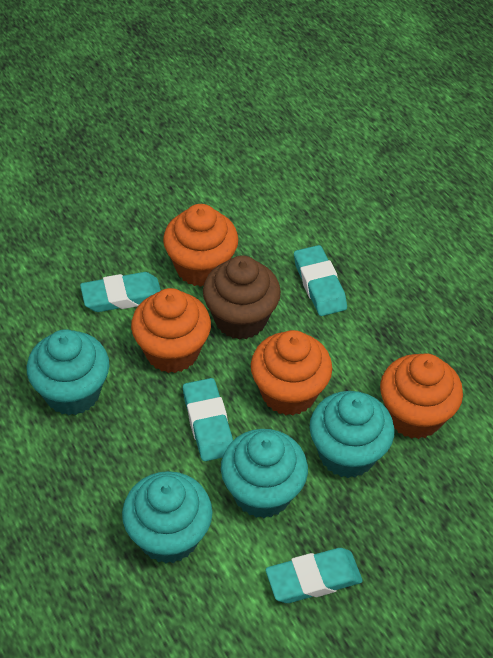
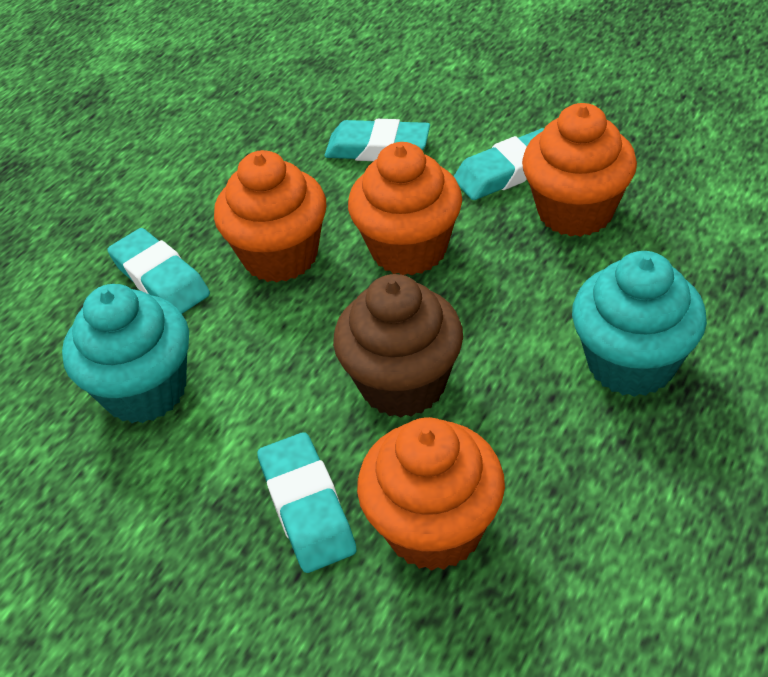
turquoise cupcake: [27,329,109,415] [122,471,213,564] [221,429,308,518] [310,391,394,478] = 4 -> [62,284,189,423] [572,251,707,397] = 2

